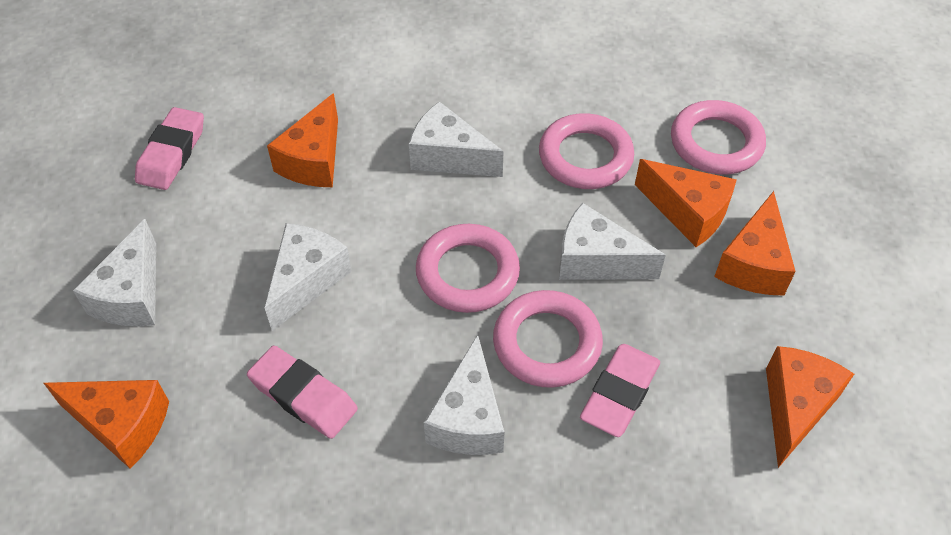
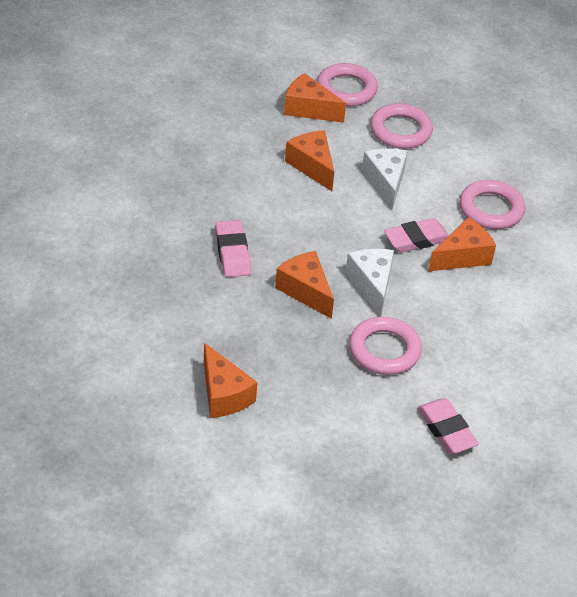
white cheese: [73,219,156,326] [265,223,352,331] [409,101,504,177] [424,335,504,455] [559,203,666,280] = 5 -> [345,249,394,317] [362,149,407,210] = 2

